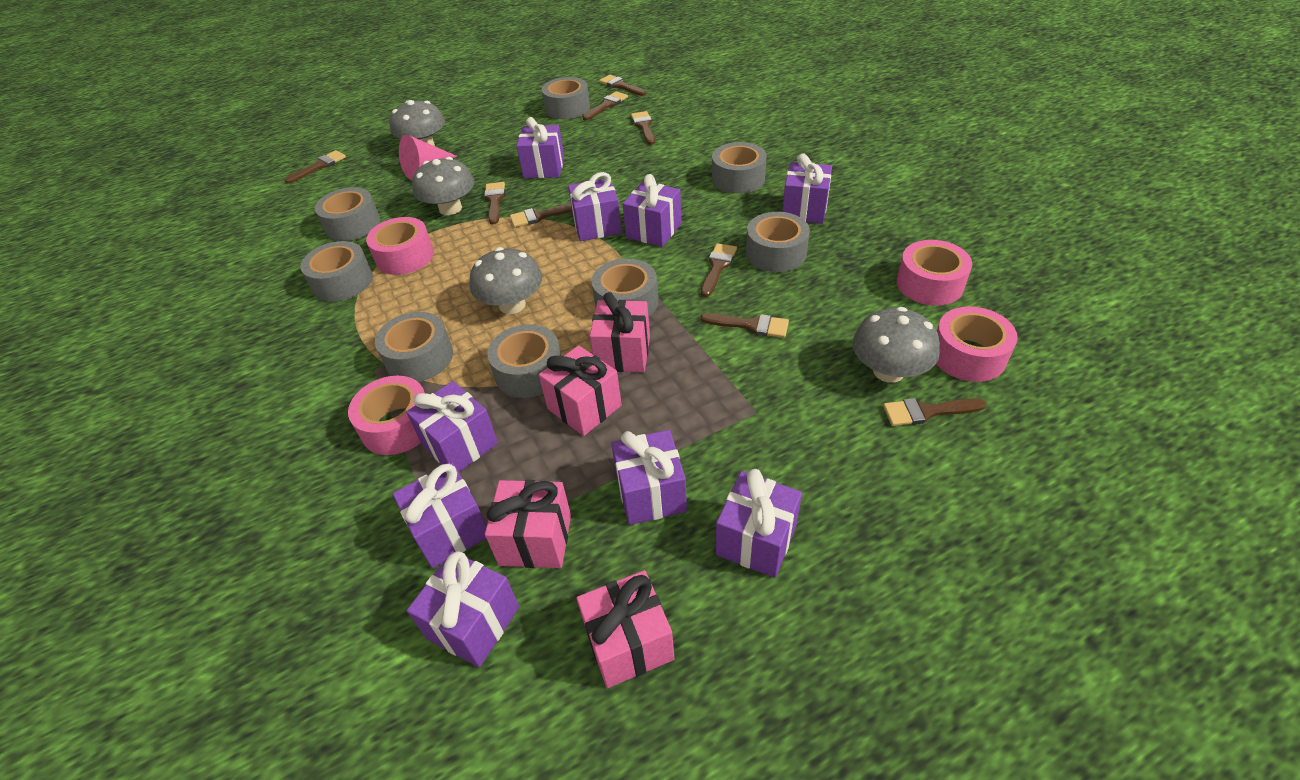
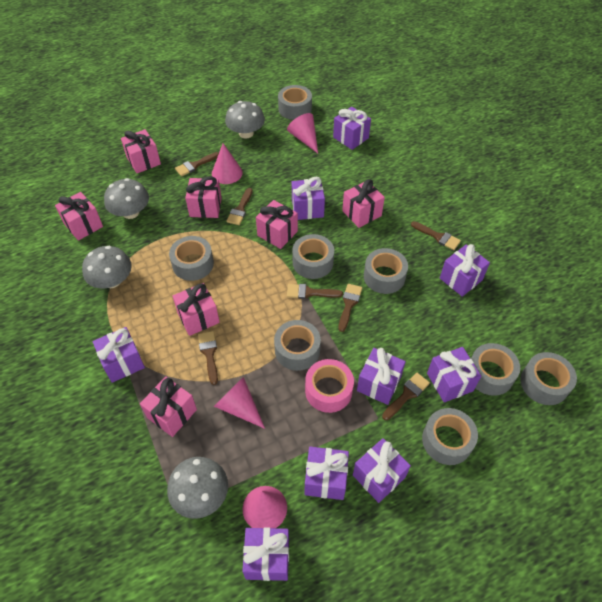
brown brush: [284,150,346,184] [484,182,505,225] [510,203,572,227] [582,91,628,120] [599,75,646,96] [631,111,655,145] [701,243,737,297] [701,313,789,338] [883,398,986,426] = 9 -> [175,152,219,176] [198,331,218,385] [226,188,253,225] [287,284,343,299] [338,284,362,332] [382,373,430,420] [411,221,461,250] = 7
pink cone: [399,135,457,180] = 1 -> [212,143,243,184] [214,377,265,429] [243,486,287,528] [287,113,318,153] = 4
pink gift: [485,480,571,568] [539,345,622,436] [576,570,675,688] [589,292,650,372] = 4 -> [55,192,103,241] [121,129,161,173] [140,377,197,437] [173,283,220,336] [185,176,222,218] [256,200,298,249] [342,179,385,228] = 7
pink tape: [348,376,425,455] [366,217,434,275] [896,240,972,306] [936,307,1018,382] = 4 -> [305,359,354,413] = 1

